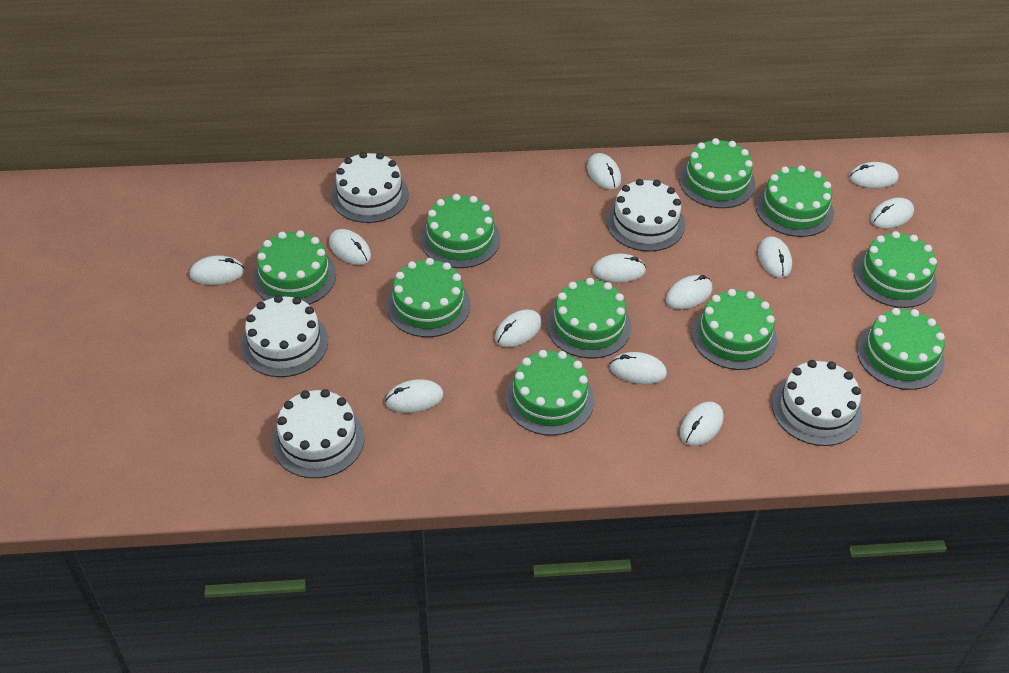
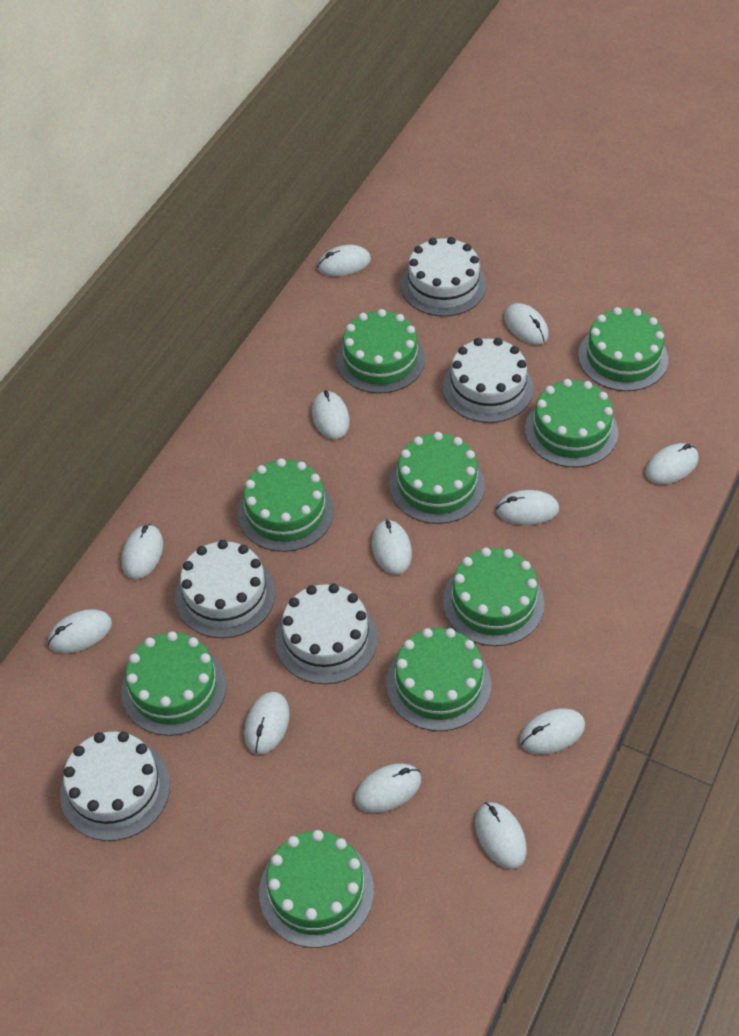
green cake: [253,230,336,305] [386,258,470,337] [420,194,500,268] [505,350,594,436] [546,278,631,358] [679,138,756,208] [692,289,777,370] [755,165,834,237] [854,231,937,308] [857,308,945,390] = 10 -> [121,631,226,736] [238,458,334,552] [259,830,374,948] [336,309,425,394] [386,628,491,731] [389,432,485,524] [443,548,544,646] [525,379,618,467] [578,307,668,391] = 9

